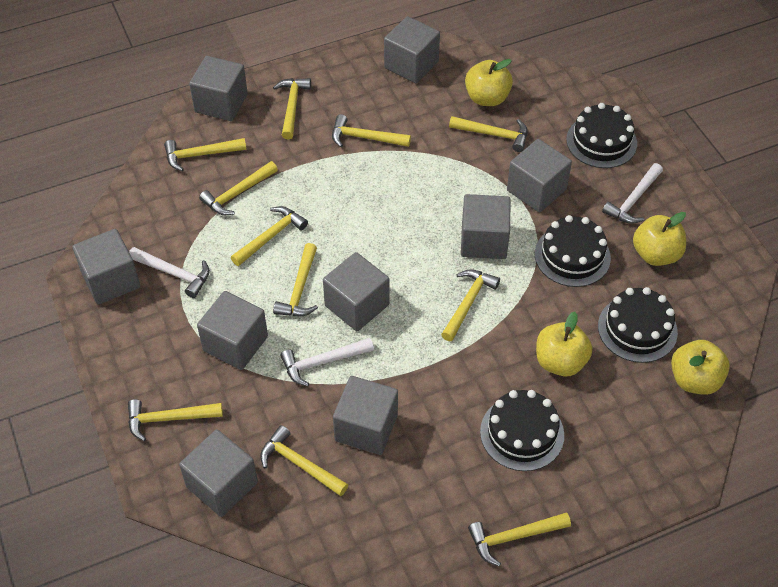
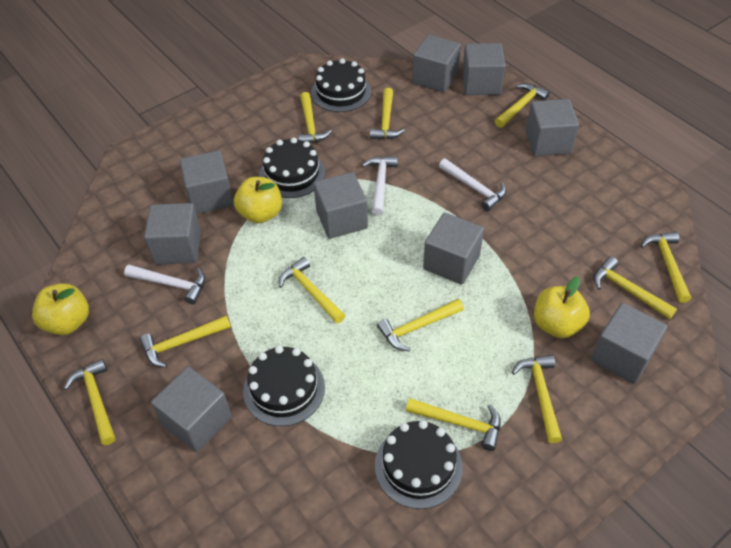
yellow apple: [465,59,513,106] [536,312,592,376] [633,212,686,266] [671,340,730,395] = 4 -> [32,283,89,335] [234,177,282,223] [534,277,590,338] = 3

